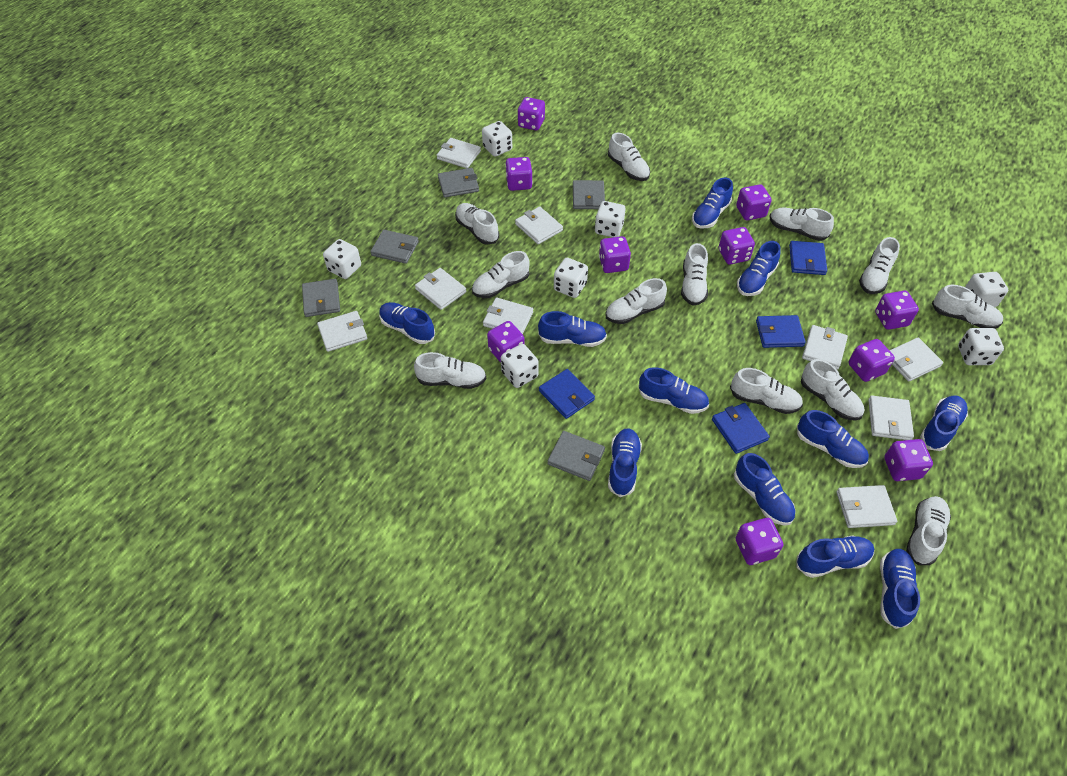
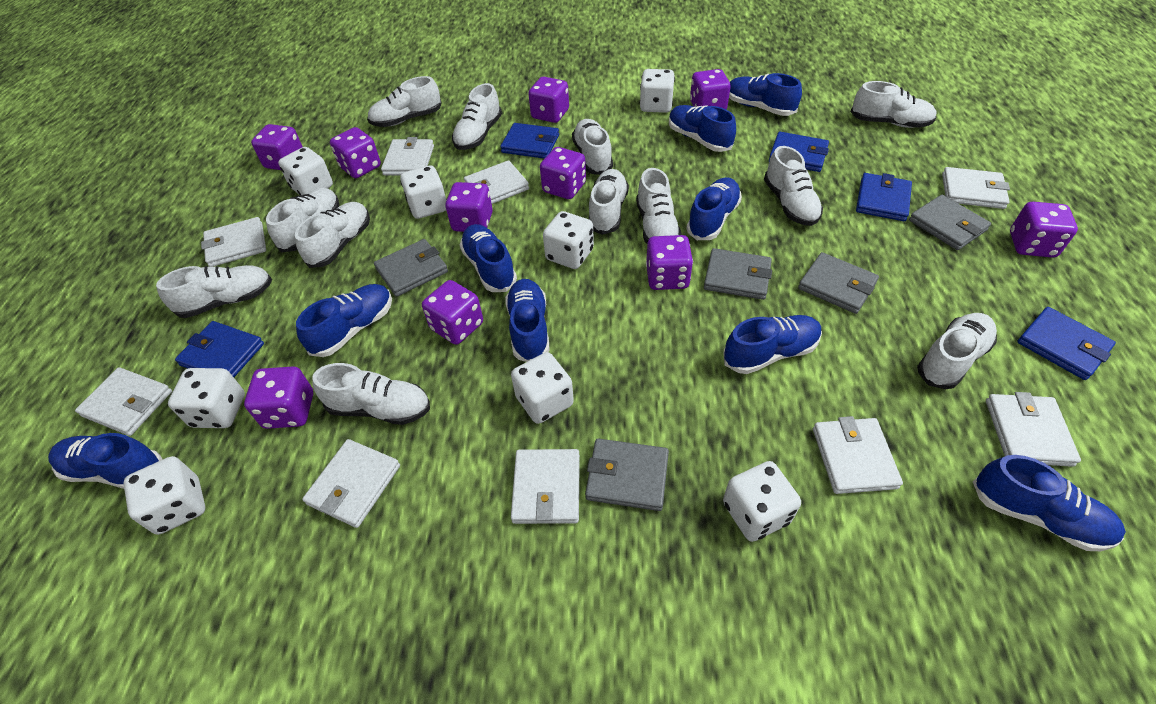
blue shoe: [379,302,435,344] [538,311,607,347] [608,428,642,497] [638,367,709,414] [692,178,733,229] [734,453,796,526] [737,241,781,296] [797,410,869,468] [797,535,874,578] [880,549,920,629] [920,396,968,451] = 11 -> [48,433,163,489] [296,284,392,357] [460,224,517,292] [505,279,550,362] [669,105,736,152] [686,177,742,240] [723,315,822,374] [729,73,802,116] [973,455,1126,551] = 9
blue wallet: [539,369,595,419] [712,403,770,454] [756,315,806,348] [789,241,827,275] = 4 -> [175,321,264,377] [500,123,559,159] [769,132,829,172] [856,173,912,221] [1017,307,1116,380] = 5
white dice: [323,239,361,279] [482,121,512,157] [501,344,539,388] [554,258,588,298] [595,201,626,237] [958,328,1004,365] [965,272,1008,307] = 7 -> [123,456,206,535] [168,368,245,428] [278,147,333,195] [400,166,447,219] [511,352,574,424] [543,211,594,269] [640,69,675,113] [723,461,801,542] = 8

